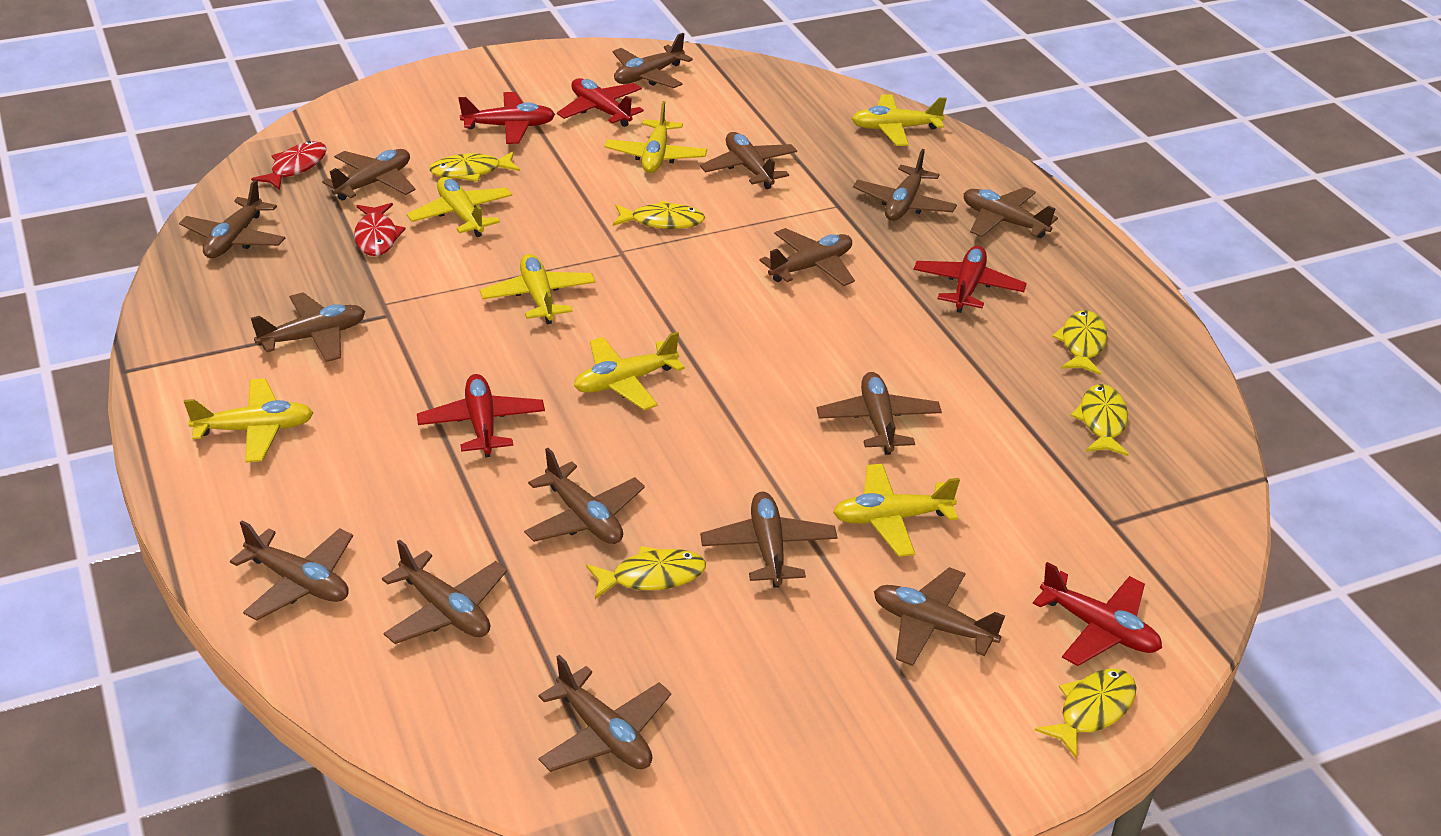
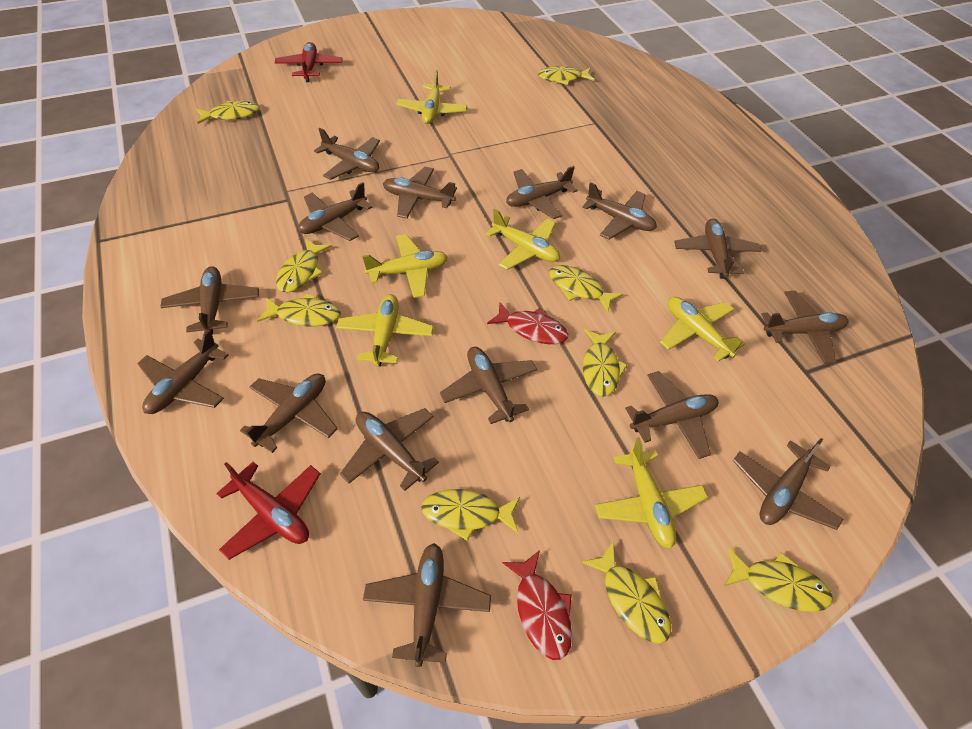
red plane: [417,374,545,457] [458,92,555,144] [557,78,644,127] [914,246,1027,313] [1033,562,1162,666] = 5 -> [216,462,321,560] [275,42,343,82] = 2
yellow fish: [429,152,520,181] [586,546,706,599] [613,200,705,229] [1035,669,1136,759] [1052,310,1107,375] [1071,384,1129,456] = 6 -> [196,101,260,124] [257,293,341,326] [276,238,332,293] [421,489,520,541] [538,66,595,85] [549,265,623,312] [581,542,671,644] [583,329,628,397] [724,548,833,612] = 9
yellow plane: [184,378,313,463] [407,177,512,237] [480,254,595,324] [574,332,685,410] [605,101,707,173] [833,464,960,557] [852,94,947,146] = 7 -> [336,294,434,367] [362,234,448,298] [396,70,467,124] [486,209,560,270] [595,437,708,549] [660,297,745,362] = 6

